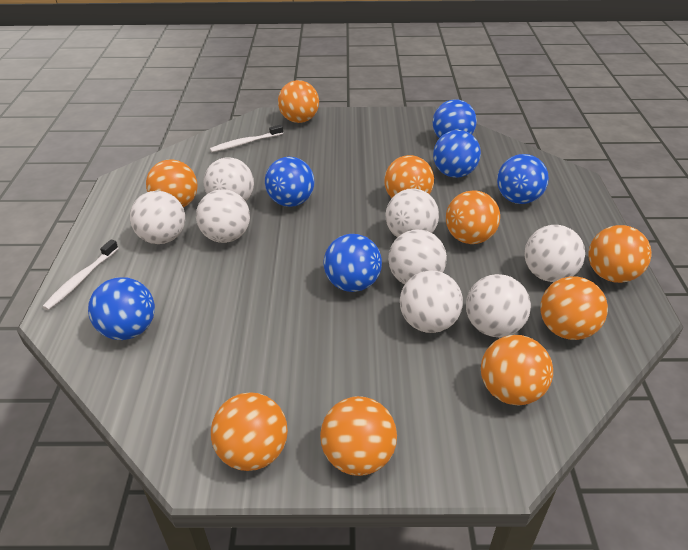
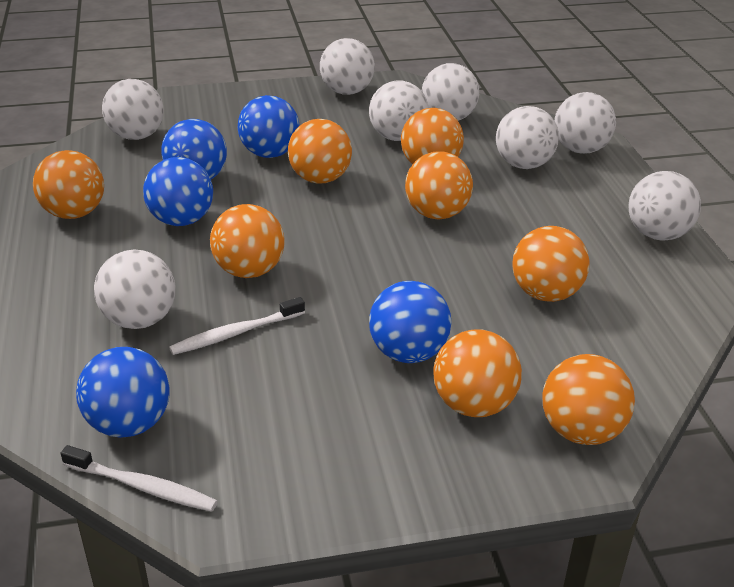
blue ball: [88,277,155,340] [265,157,315,207] [324,234,382,292] [433,99,477,138] [433,130,481,178] [497,154,549,204] = 6 -> [76,347,170,438] [143,157,213,226] [161,119,227,179] [238,95,300,158] [369,281,451,363] = 5
orange ball: [146,159,198,207] [211,392,288,471] [278,80,319,123] [320,396,397,476] [384,155,434,198] [446,190,500,244] [481,335,553,406] [540,277,608,340] [588,225,652,283] = 9 -> [33,150,104,219] [210,204,285,278] [288,119,352,184] [401,108,464,164] [405,152,473,219] [433,330,522,417] [512,226,590,302] [542,354,635,445] = 8

